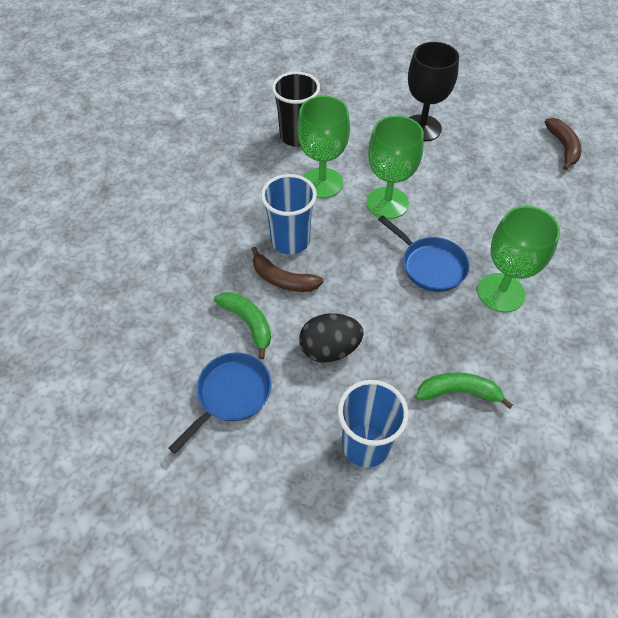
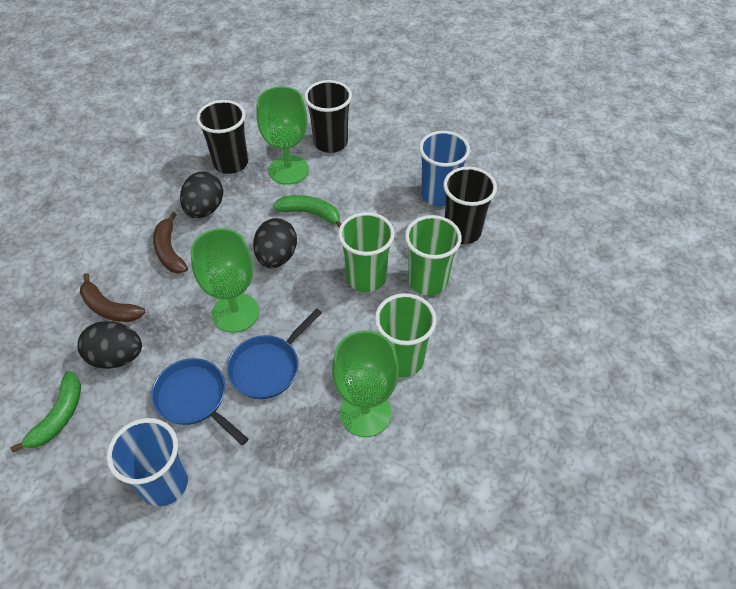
black cup: [272,72,320,147] = 1 -> [196,100,248,174] [304,80,352,153] [443,167,497,244] = 3
black egg: [299,313,364,363] = 1 -> [77,321,142,369] [180,171,223,218] [253,218,297,268] = 3
black goblet: [408,42,459,141] = 1 -> none = 0
green cup: none = 0 -> [338,212,395,292] [375,293,437,377] [405,215,462,295] = 3

